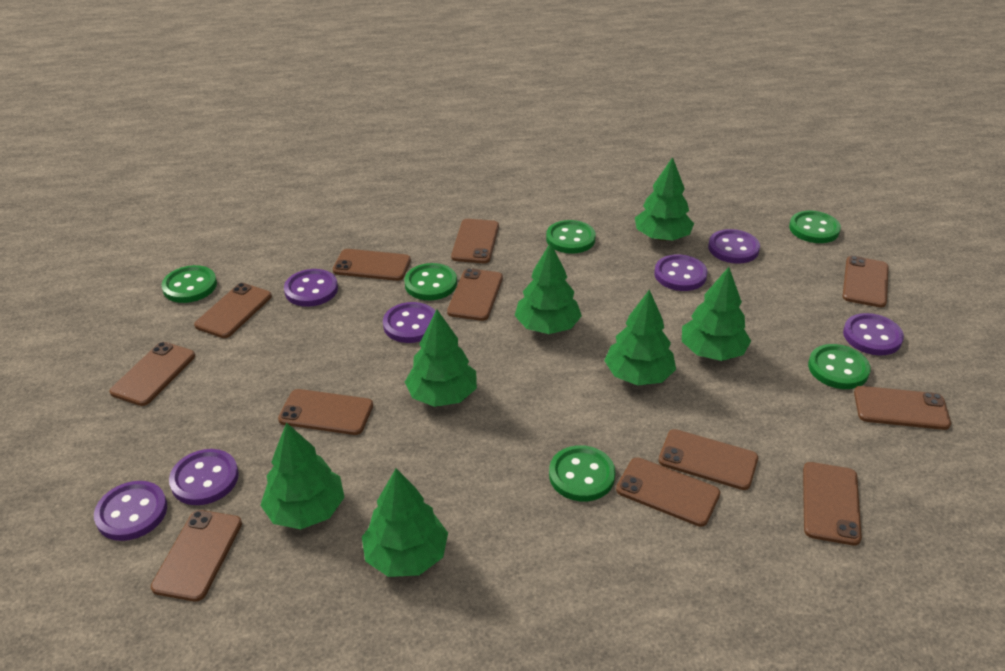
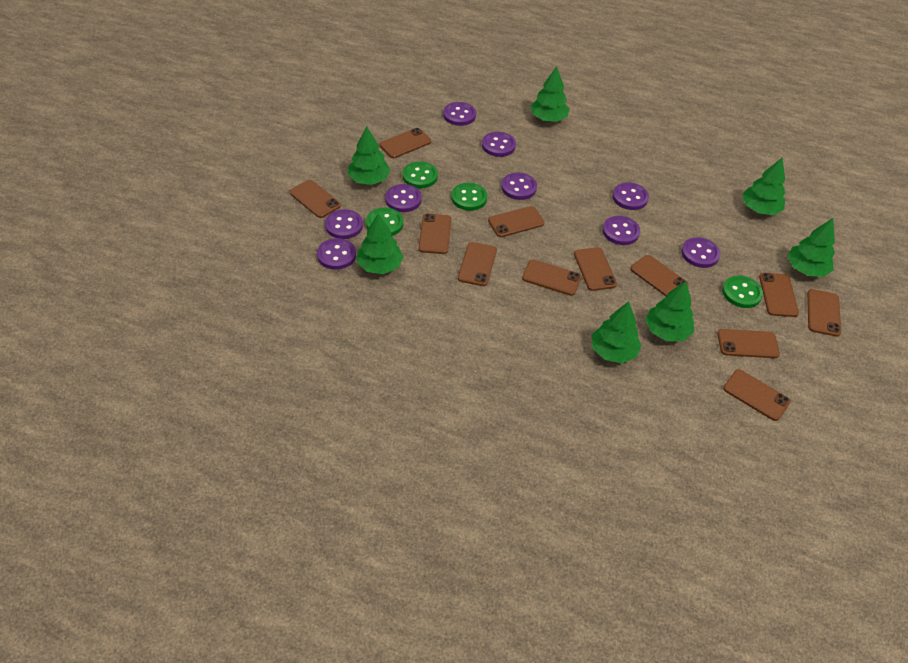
green button: [161,265,217,303] [404,263,457,300] [546,220,596,254] [549,445,615,502] [789,211,841,243] [808,344,871,389] = 6 -> [366,207,403,236] [402,161,438,188] [451,183,487,211] [722,276,763,308] = 4
purple button: [94,481,167,541] [169,449,239,505] [284,269,338,307] [383,302,436,343] [654,254,708,291] [708,229,760,264] [843,313,904,355] = 7 -> [317,238,356,270] [325,209,363,239] [385,184,422,212] [443,102,476,126] [482,132,516,157] [501,173,537,200] [602,216,640,245] [612,182,649,210] [681,237,720,268] = 9

